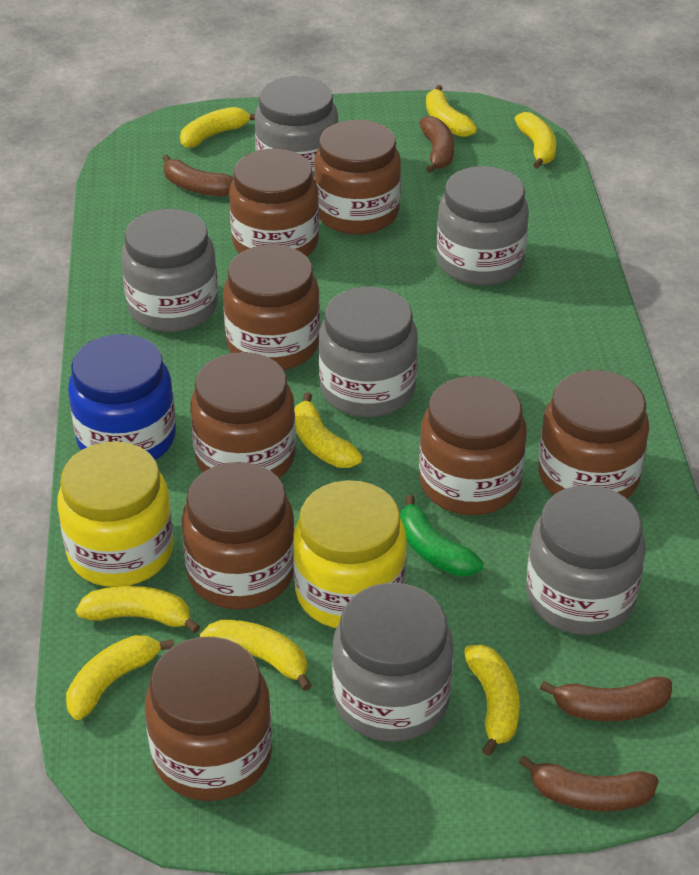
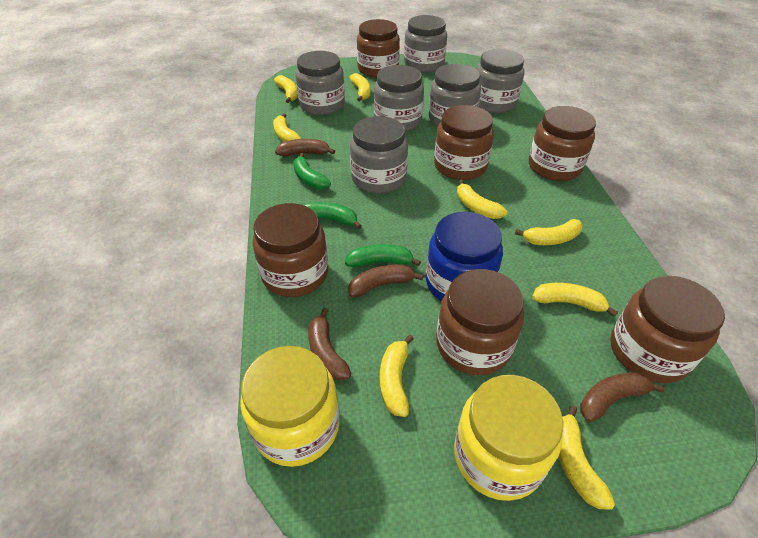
brown jar: [145,637,272,801] [181,462,295,609] [190,352,296,478] [223,244,320,370] [229,149,319,257] [314,120,401,235] [419,376,527,515] [538,370,649,499] = 8 -> [252,203,328,297] [357,19,400,78] [434,105,494,180] [436,269,524,375] [529,106,596,181] [610,276,725,383] = 6
green banana: [400,495,484,577] = 1 -> [293,153,331,190] [304,202,362,229] [345,244,421,268] = 3

